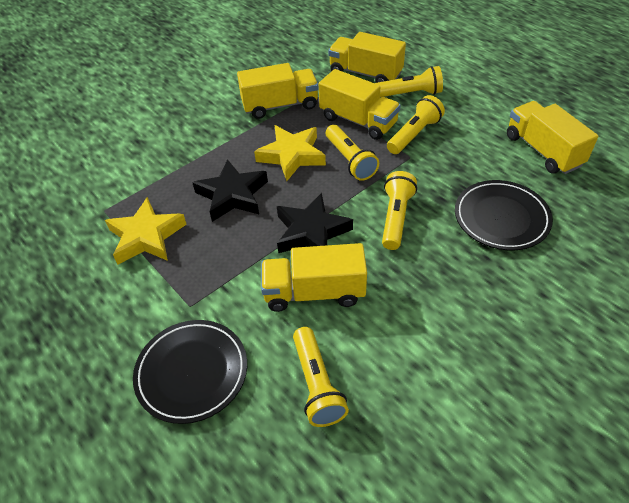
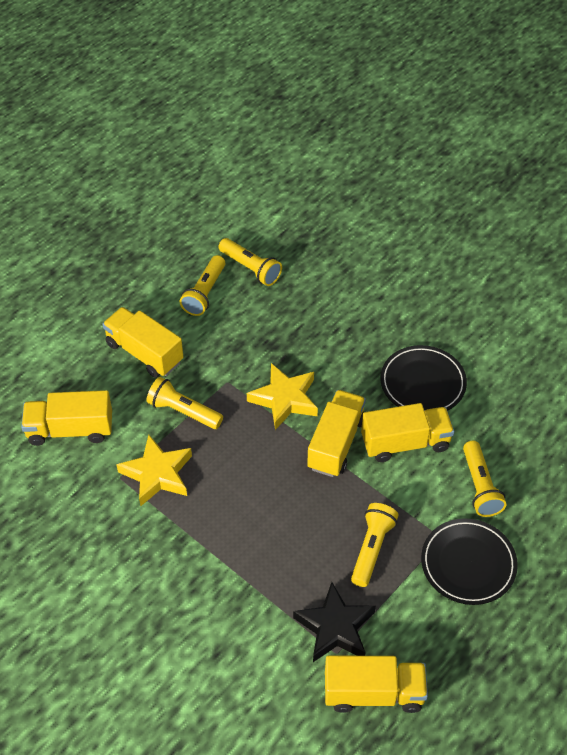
black star: [192,159,268,222] [277,193,353,253] = 2 -> [293,582,376,662] = 1

